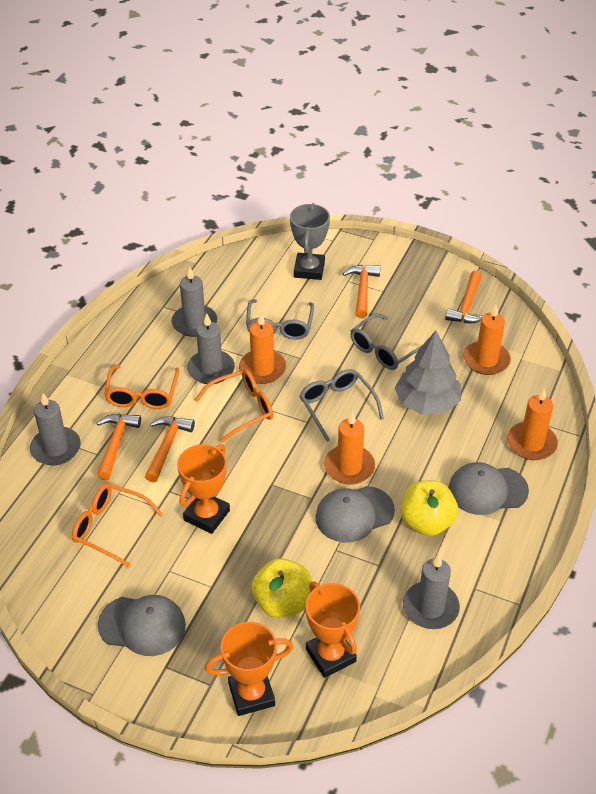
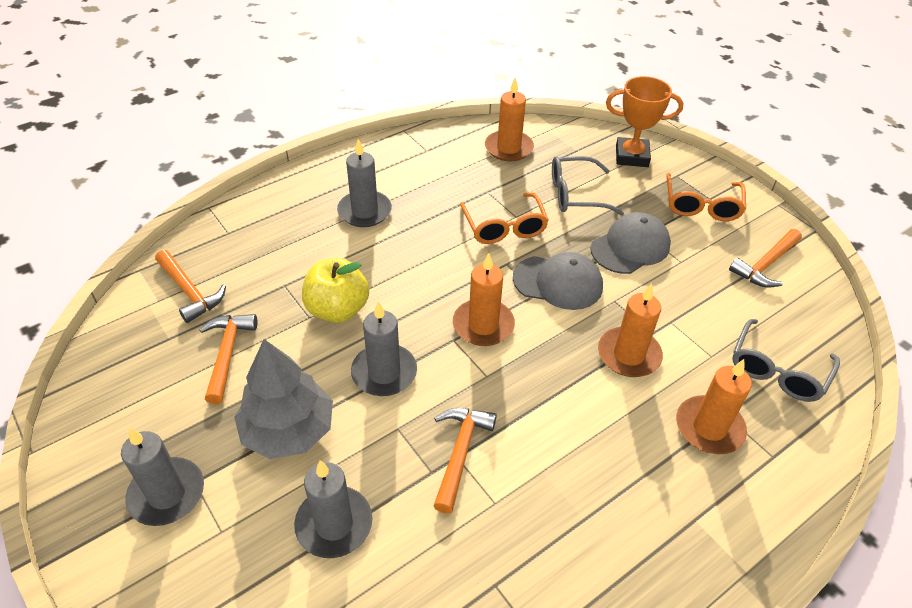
grey cap: [97,595,186,656] [315,486,395,543] [448,462,529,515] = 3 -> [513,252,603,310] [591,212,671,274] = 2
grey glasses: [246,299,314,340] [299,369,384,442] [350,314,421,370] = 3 -> [552,156,624,215] [732,319,840,402] = 2
grey trophy: [290,203,330,280] = 1 -> none = 0
orange glasses: [72,483,163,567] [104,365,179,409] [195,369,273,443] = 3 -> [460,193,549,244] [666,173,746,221] = 2
orange trophy: [177,444,230,534] [205,622,293,716] [306,581,360,678] = 3 -> [606,76,683,167] = 1
yellow apple: [252,558,312,618] [401,480,458,536] = 2 -> [302,258,369,323] = 1

